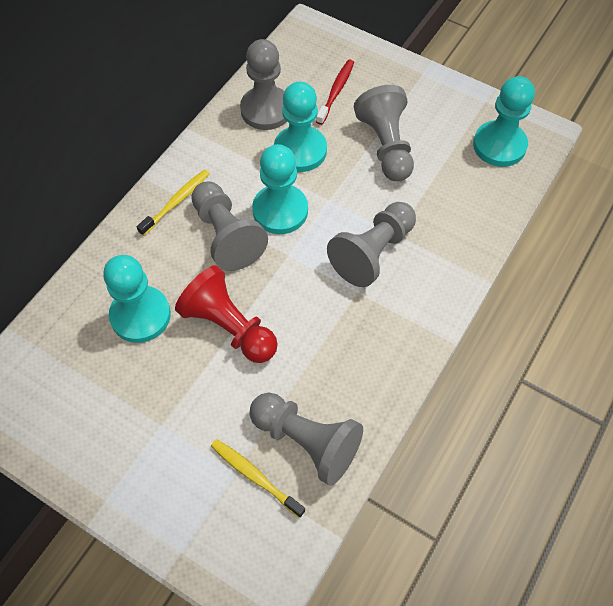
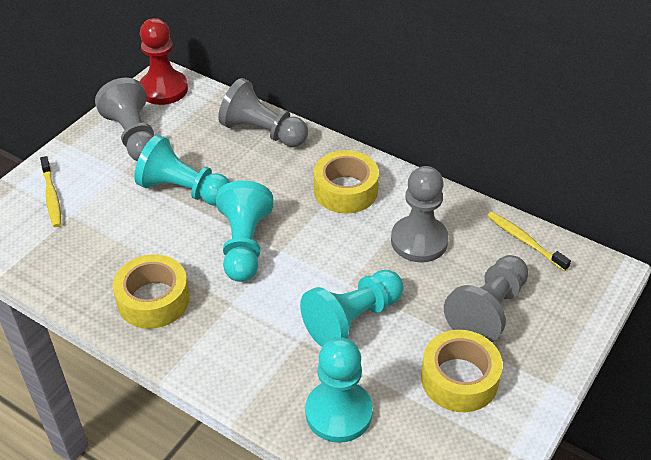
grey pawn: [191,182,268,271] [240,39,287,130] [249,393,363,486] [327,202,416,287] [354,85,414,181] = 5 -> [95,78,154,161] [218,78,308,147] [391,166,449,262] [444,255,529,342] = 4
red toothbrush: [316,59,354,125] = 1 -> none = 0
yellow tape: none = 0 -> [113,254,190,329] [314,150,379,213] [421,330,503,412] = 3

